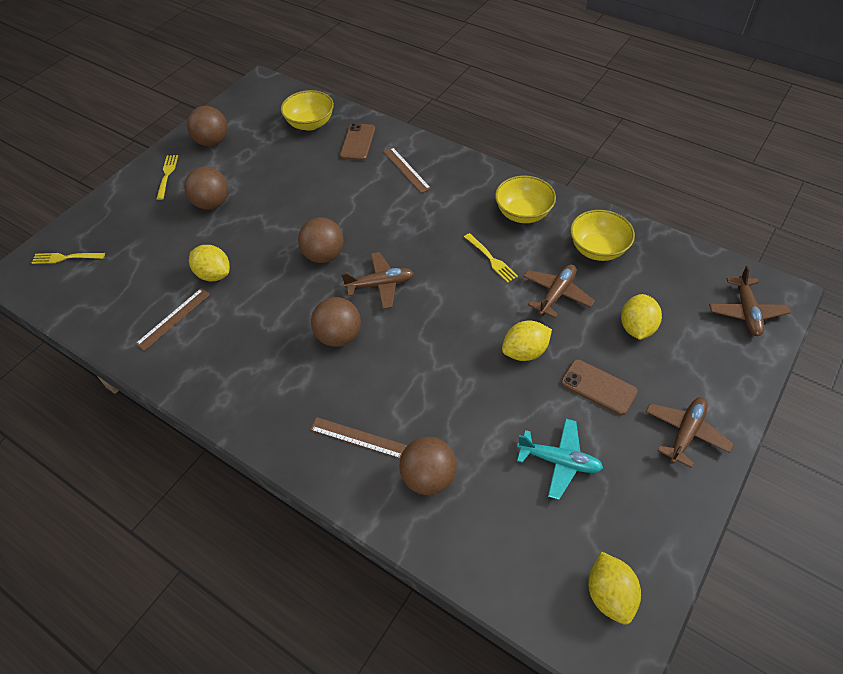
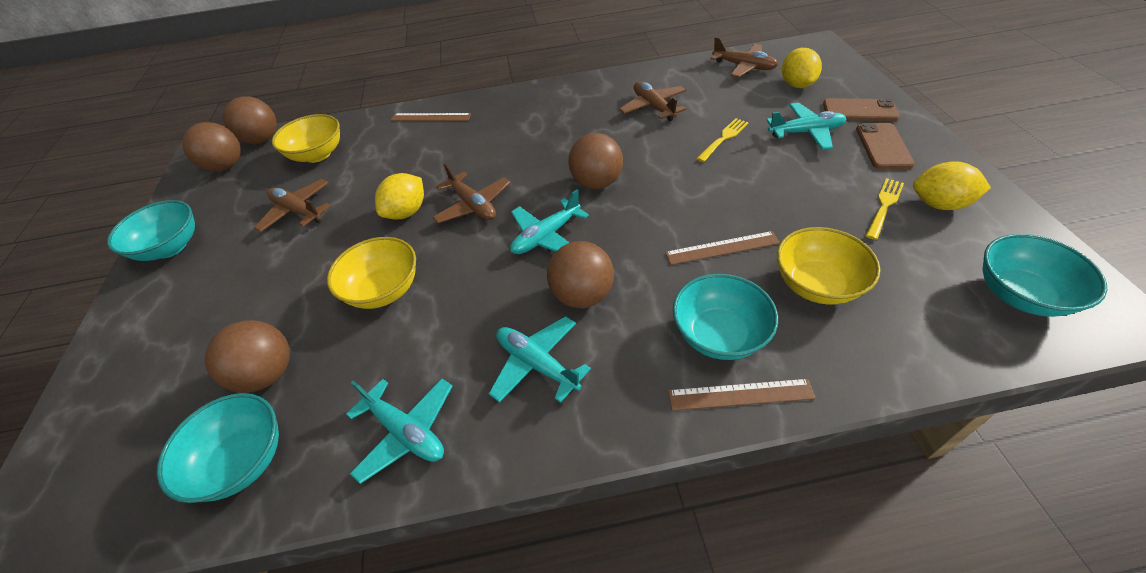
turquoise bowl: none = 0 -> [107,200,195,261] [157,393,279,503] [673,274,778,360] [982,234,1107,317] = 4
turquoise plane: [517,419,603,500] = 1 -> [346,379,453,484] [489,316,591,403] [510,189,589,254] [767,103,846,150] = 4
yellow fork: [32,253,105,264] [157,155,178,200] [464,233,518,283] = 3 -> [696,118,749,162] [865,178,904,240] = 2
yellow lemon: [189,245,230,282] [502,320,552,361] [588,552,641,624] [621,294,662,340] = 4 -> [375,173,424,219] [782,48,822,88] [913,161,991,210] = 3

